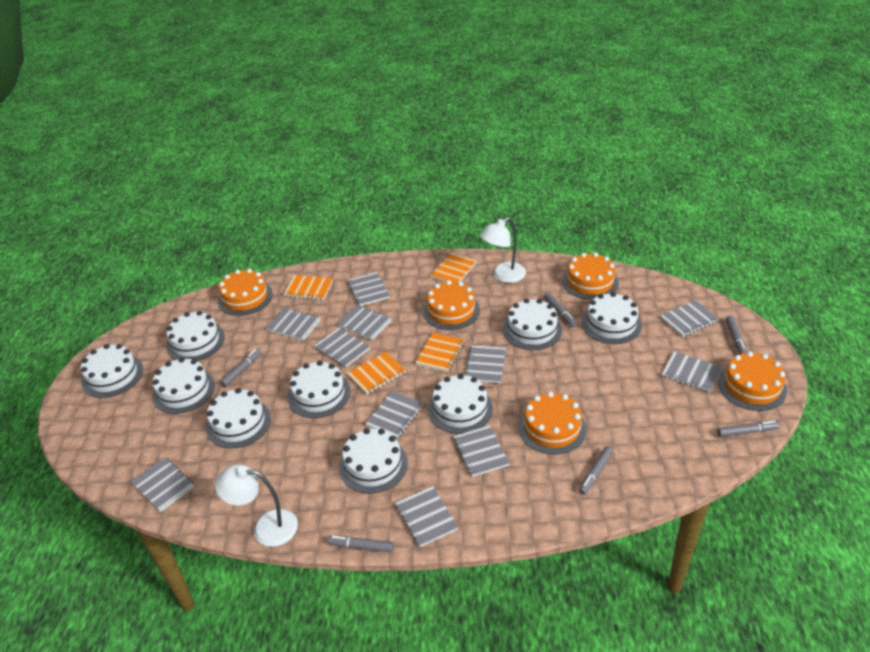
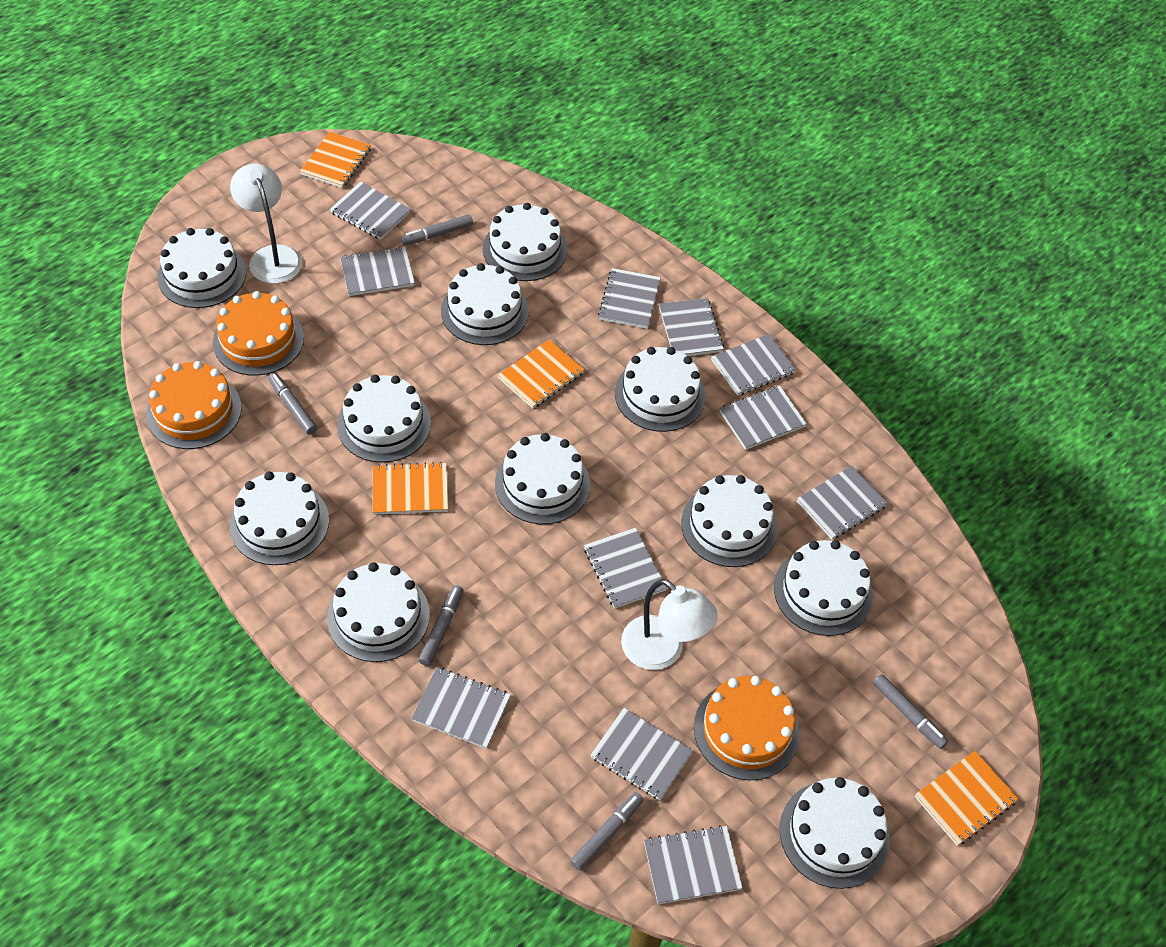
grey marker: [220,349,261,387] [327,536,394,552] [544,292,576,327] [579,446,613,495] [717,421,779,437] [726,316,747,354] = 6 -> [268,373,317,435] [401,214,473,246] [418,585,463,666] [570,792,644,871] [873,674,948,749] = 5
orange cake: [218,269,273,316] [423,280,480,330] [519,392,586,454] [562,252,619,300] [718,351,787,411] = 5 -> [146,361,242,449] [213,291,304,376] [694,676,799,781] = 3
white cake: [81,344,143,398] [152,357,215,414] [166,311,225,361] [206,388,271,448] [288,360,350,418] [339,428,408,494] [428,374,493,434] [503,299,562,350] [582,292,642,344] = 9 -> [157,228,246,308] [230,471,329,565] [327,562,430,662] [337,375,431,463] [441,263,529,345] [483,203,567,281] [495,433,590,524] [615,347,705,432] [681,475,778,567] [774,540,873,636] [780,777,890,889] = 11

